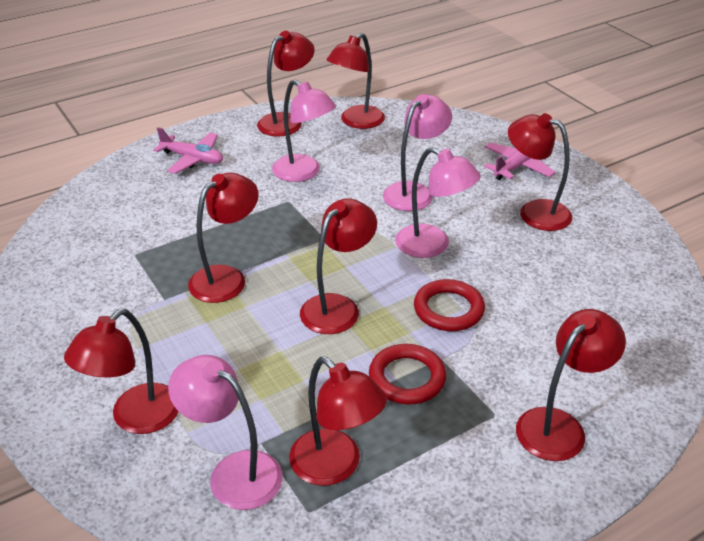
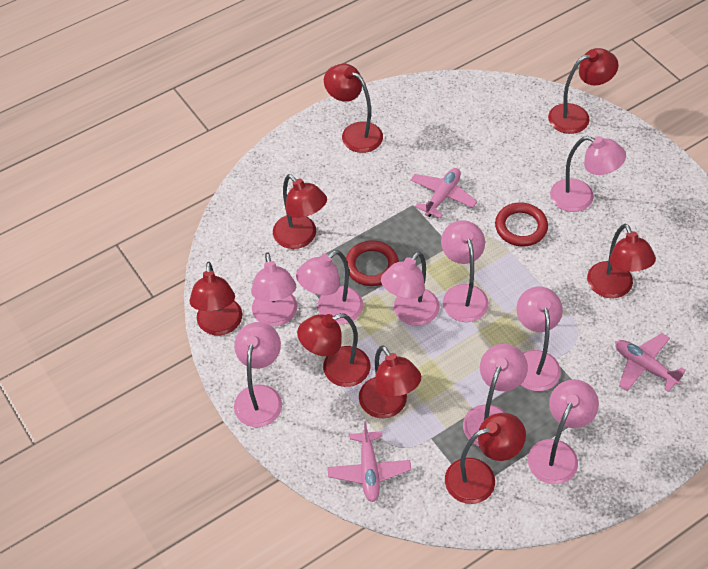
pink lamp: [168,355,282,510] [272,79,336,182] [383,94,452,211] [395,147,481,258] = 4 -> [234,322,282,427] [251,252,298,326] [296,250,363,324] [381,252,440,326] [441,220,489,322] [463,344,528,446] [517,287,563,391] [528,379,599,485] [550,136,626,212] = 9
pink plane: [153,127,223,174] [484,143,556,180] = 2 -> [327,422,411,502] [410,168,477,218] [615,333,686,392] = 3

